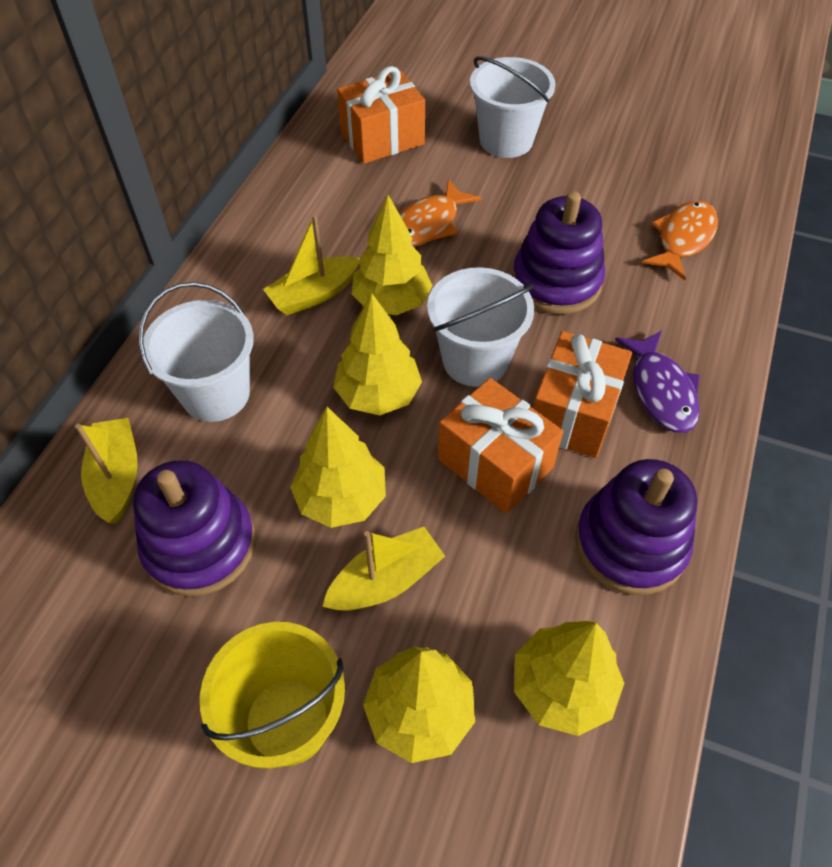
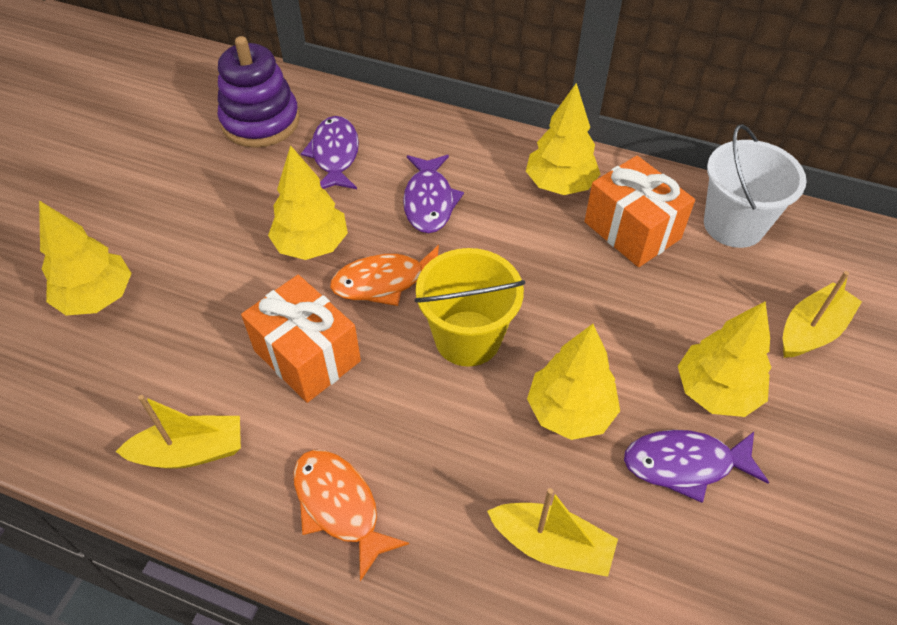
orange gift: [337,66,425,164] [438,378,563,514] [533,331,632,458] = 3 -> [241,275,361,403] [584,156,695,267] = 2
purple fish: [615,330,700,433] = 1 -> [301,116,359,189] [403,155,464,233] [624,430,769,503] = 3
purple stacking toy: [133,460,255,597] [512,191,605,314] [575,459,697,595] = 3 -> [218,36,300,148] = 1
white bucket: [138,282,254,422] [427,267,534,387] [470,57,556,158] = 3 -> [704,124,807,248] = 1

